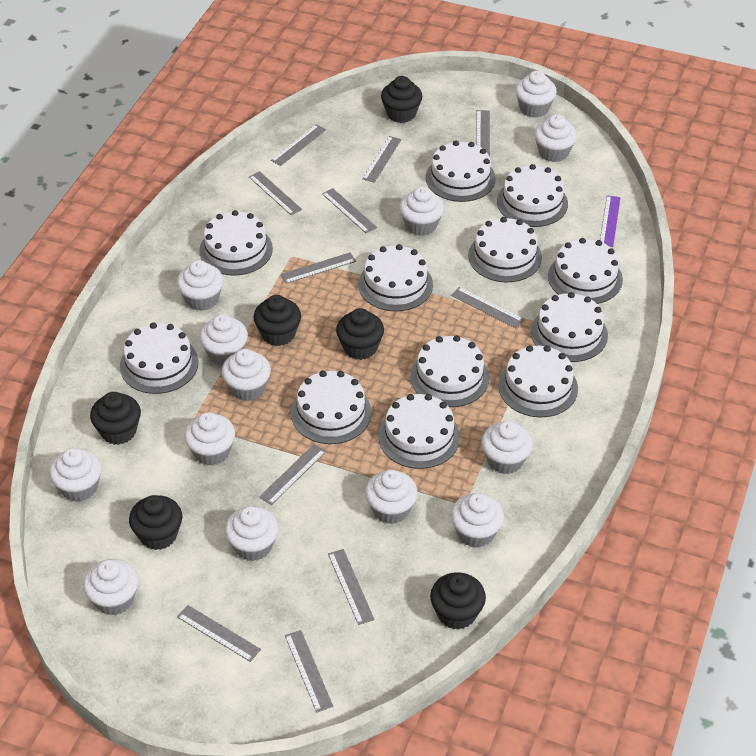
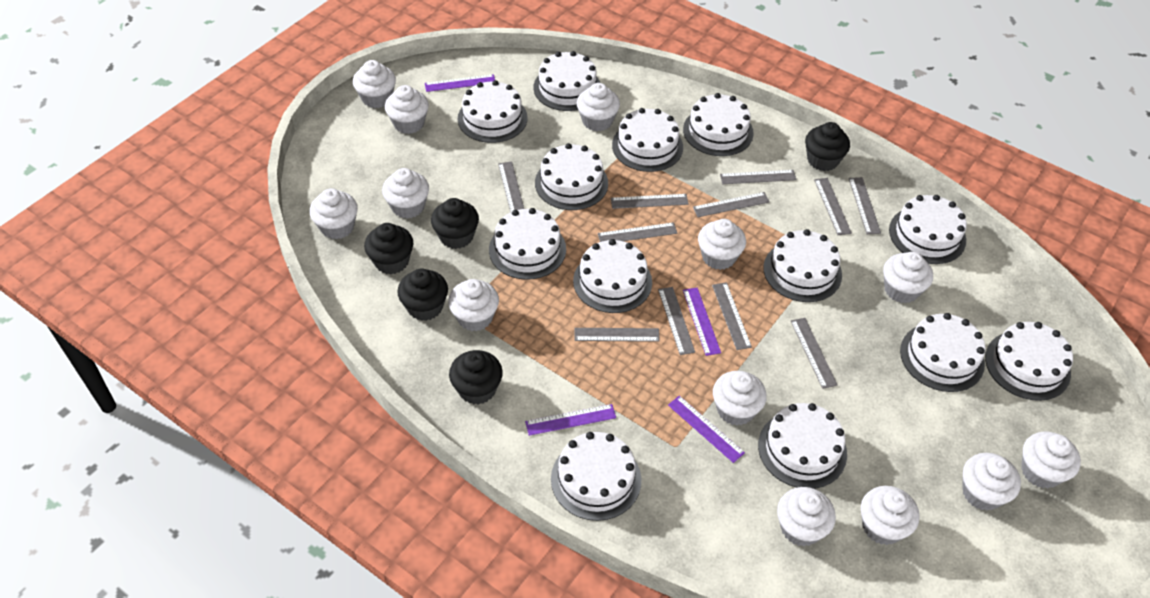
black cupcake: [90,392,141,445] [129,495,182,550] [253,295,301,346] [336,308,384,360] [381,76,422,123] [430,572,486,630] = 6 -> [364,223,413,274] [397,268,448,321] [431,198,479,249] [449,350,503,405] [805,122,850,171] = 5
purple ruler: [600,195,621,247] = 1 -> [425,74,495,92] [525,404,616,436] [668,396,745,463] [683,288,721,356] = 4
white cake: [120,322,198,394] [199,210,273,276] [291,371,372,444] [358,244,433,311] [379,394,460,469] [410,335,489,407] [426,141,496,202] [468,217,542,282] [497,164,568,227] [499,345,578,417] [531,292,608,362] [548,238,623,304] = 12 -> [458,80,528,143] [489,208,566,280] [533,51,600,111] [535,143,608,210] [551,432,641,521] [573,239,652,313] [612,108,683,172] [683,93,754,156] [758,403,847,489] [763,229,842,302] [889,195,967,264] [900,313,986,392] [985,322,1073,401] = 13

